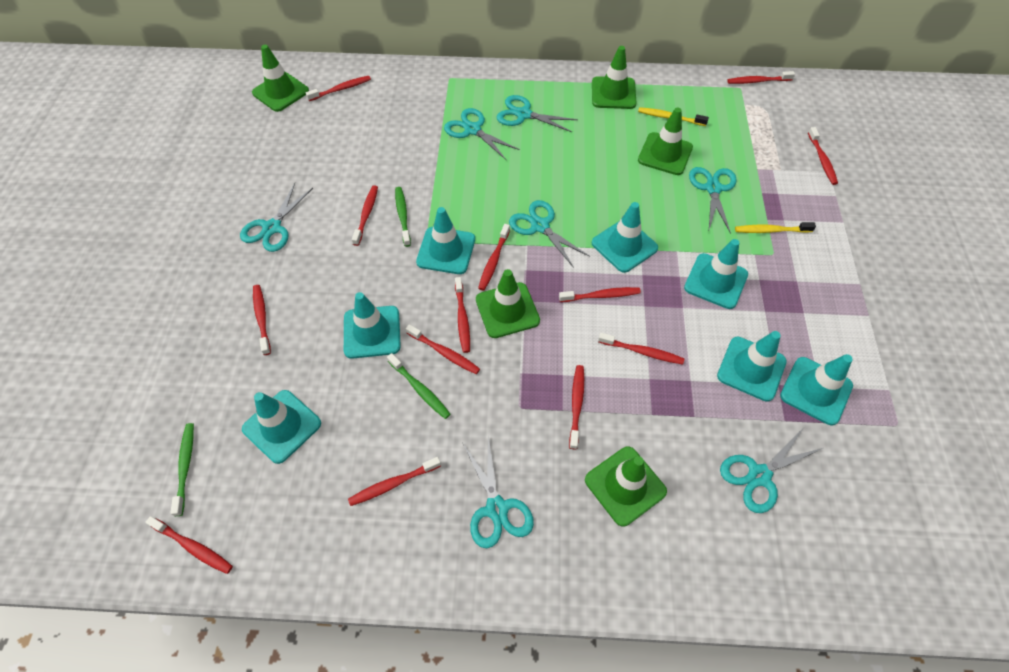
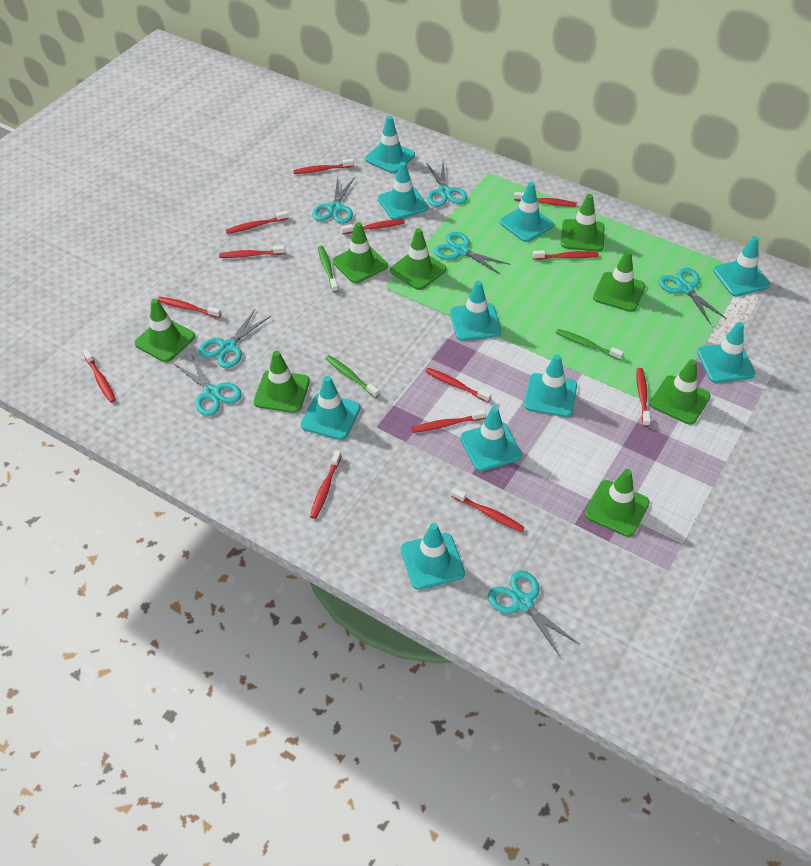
green traffic cone: [252,45,309,112] [476,269,540,338] [585,446,667,527] [592,46,637,109] [638,108,693,175] = 5 -> [135,299,195,362] [254,351,310,413] [333,222,388,283] [390,228,446,290] [561,194,604,252] [585,469,650,537] [593,250,646,312] [650,359,711,425] = 8
turquoise traffic cone: [242,390,321,464] [344,292,401,359] [416,207,475,274] [592,202,658,273] [684,239,748,309] [717,331,787,402] [780,354,853,425] = 7 -> [301,376,360,440] [365,116,415,173] [378,162,428,220] [401,523,465,590] [450,281,501,341] [460,406,522,472] [499,182,554,242] [524,354,577,417] [697,322,755,383] [713,236,770,297] = 10
yellow toothbrush: [638,107,709,126] [735,222,816,233] = 2 -> none = 0

